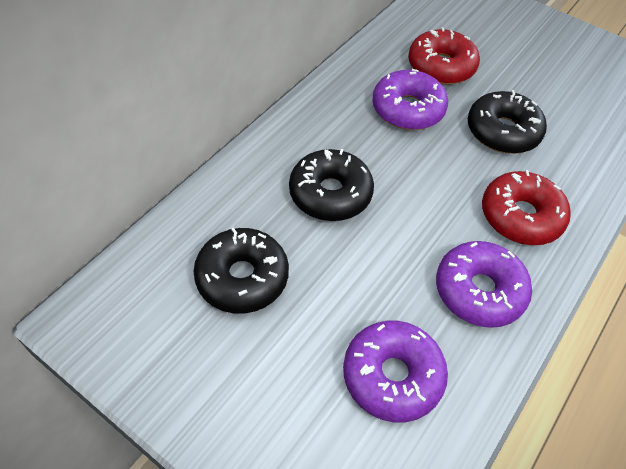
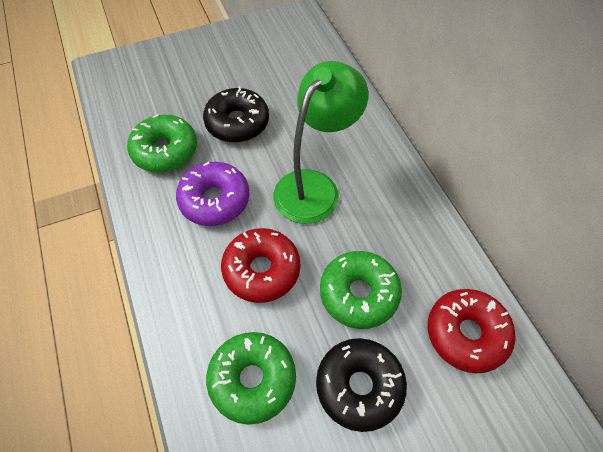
black donut: [193,227,289,314] [289,149,374,221] [468,90,547,154] = 3 -> [203,86,269,143] [316,338,407,432] = 2
green donut: none = 0 -> [127,114,197,173] [206,332,296,425] [320,251,402,329] = 3
green lamp: none = 0 -> [273,61,368,224] = 1
purple donut: [343,321,448,422] [372,69,448,130] [436,241,532,328] = 3 -> [176,162,249,226] = 1

